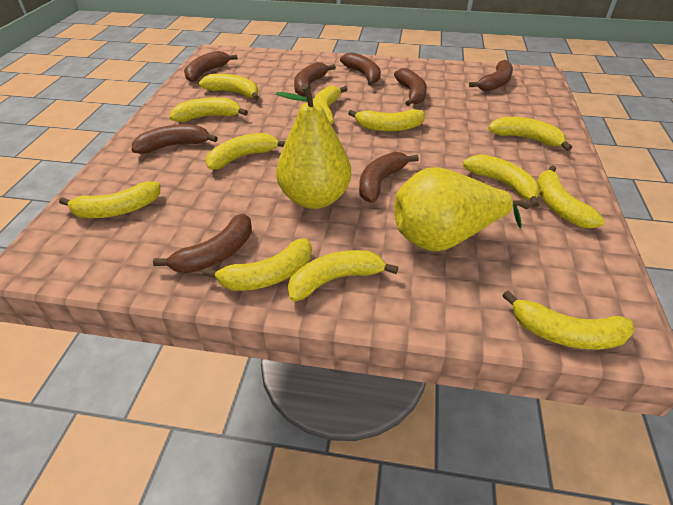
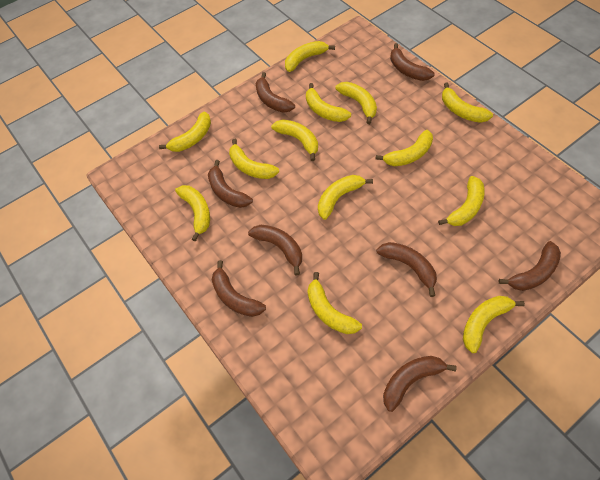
yellow banana: [59,181,160,218] [170,97,248,122] [199,74,259,100] [203,238,312,291] [206,133,286,170] [288,250,398,302] [313,86,347,124] [348,109,425,132] [463,154,540,208] [488,117,572,151] [502,291,634,349] [537,165,605,228] = 12 -> [159,112,211,152] [175,185,210,241] [229,139,279,179] [271,119,318,161] [285,41,335,72] [306,83,351,122] [307,272,362,334] [318,175,373,220] [335,82,377,124] [375,130,433,166] [438,176,485,226] [442,82,493,123] [463,296,525,353] = 13
yellow pear: [276,83,351,209] [394,167,530,252] = 2 -> none = 0

